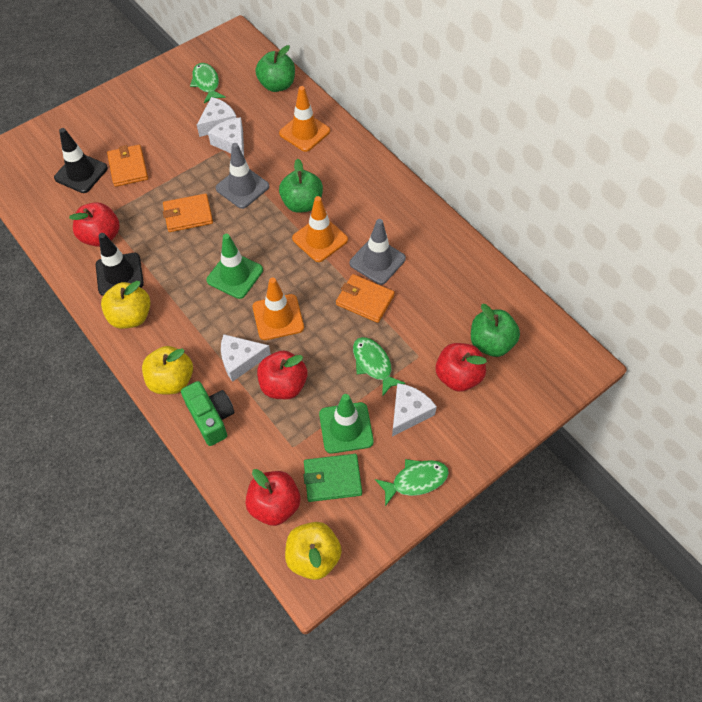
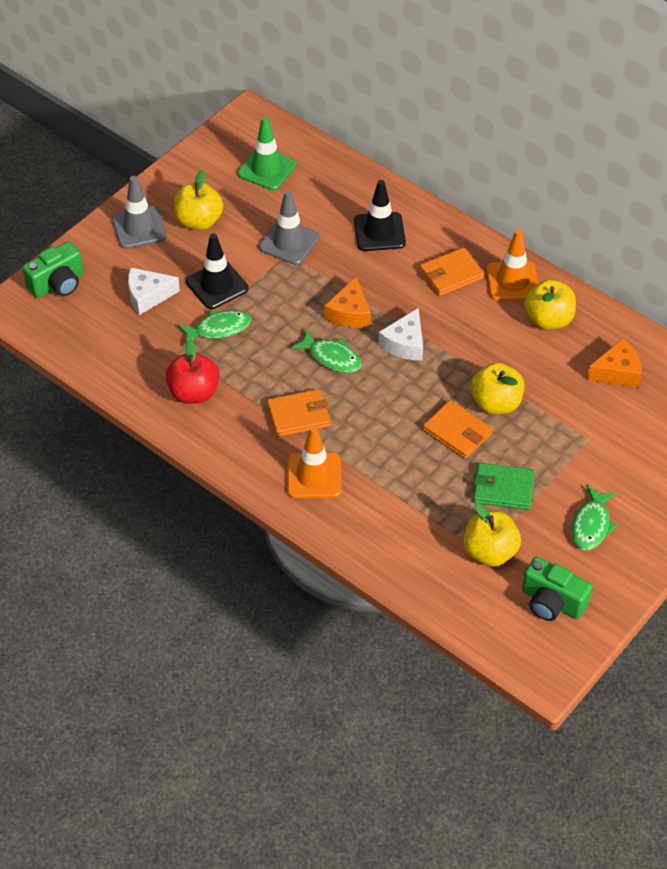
green apple: [255,45,295,92] [279,158,323,213] [471,304,520,357] = 3 -> none = 0
green camera: [181,381,235,446] = 1 -> [22,241,83,298] [522,557,592,621] = 2
green traffic cone: [207,234,263,299] [319,394,374,454] = 2 -> [237,117,296,190] = 1
orange cheese: none = 0 -> [324,277,371,328] [586,338,641,388] = 2
orange traffic cone: [253,277,304,340] [279,86,330,152] [292,196,348,262] = 3 -> [287,426,341,498] [486,230,538,301] = 2
red apple: [69,202,120,247] [245,469,300,526] [257,350,308,399] [436,343,487,392] = 4 -> [165,339,220,404] = 1
white cheese: [197,97,236,137] [208,117,244,156] [221,334,271,382] [392,383,437,437] = 4 -> [128,268,180,315] [378,308,423,360] = 2
yellow apple: [101,281,151,329] [142,346,193,394] [285,522,342,580] = 3 -> [174,170,223,230] [463,502,521,567] [470,362,524,414] [524,279,576,330] = 4

